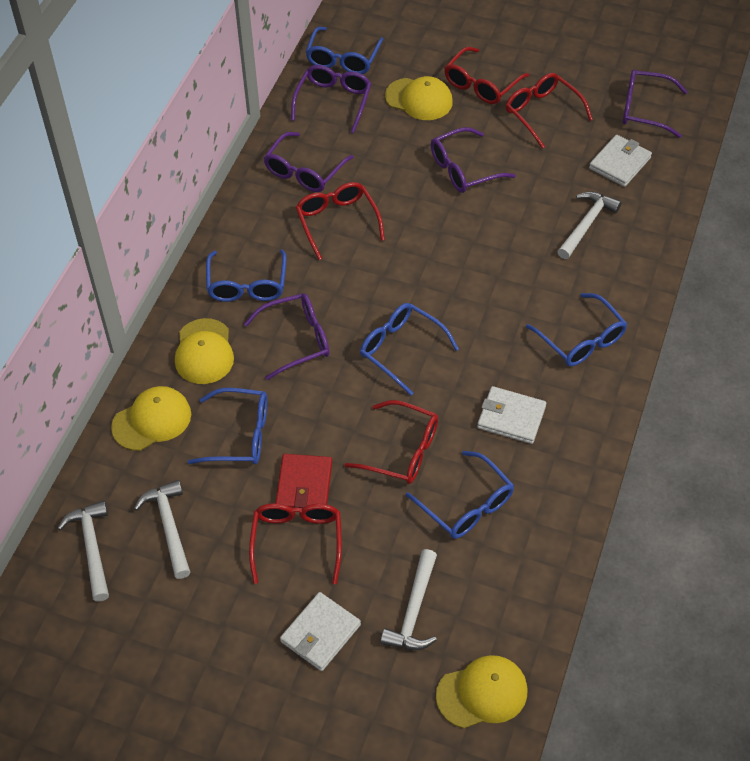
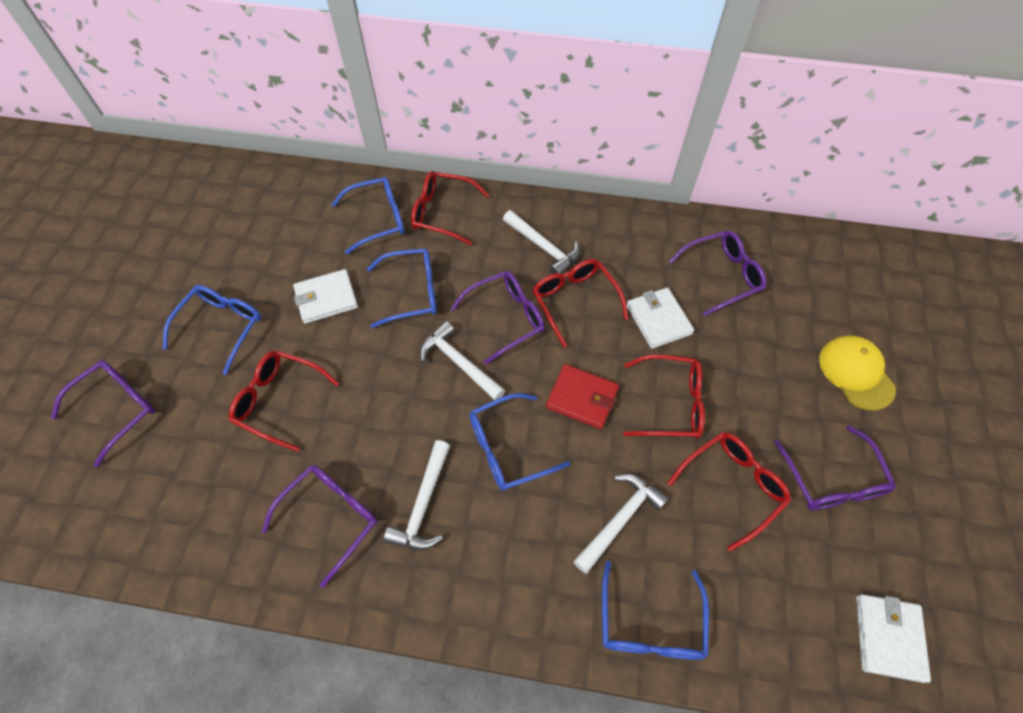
blue glasses: [188,388,267,464] [206,249,287,302] [306,27,383,74] [360,303,459,396] [406,451,514,539] [526,293,627,366] = 6 -> [163,285,261,375] [331,177,404,254] [367,248,437,328] [469,393,570,491] [602,560,709,660] = 5
yellow cap: [111,386,191,451] [175,318,234,384] [385,76,453,120] [436,655,527,728] = 4 -> [819,335,896,411] = 1

